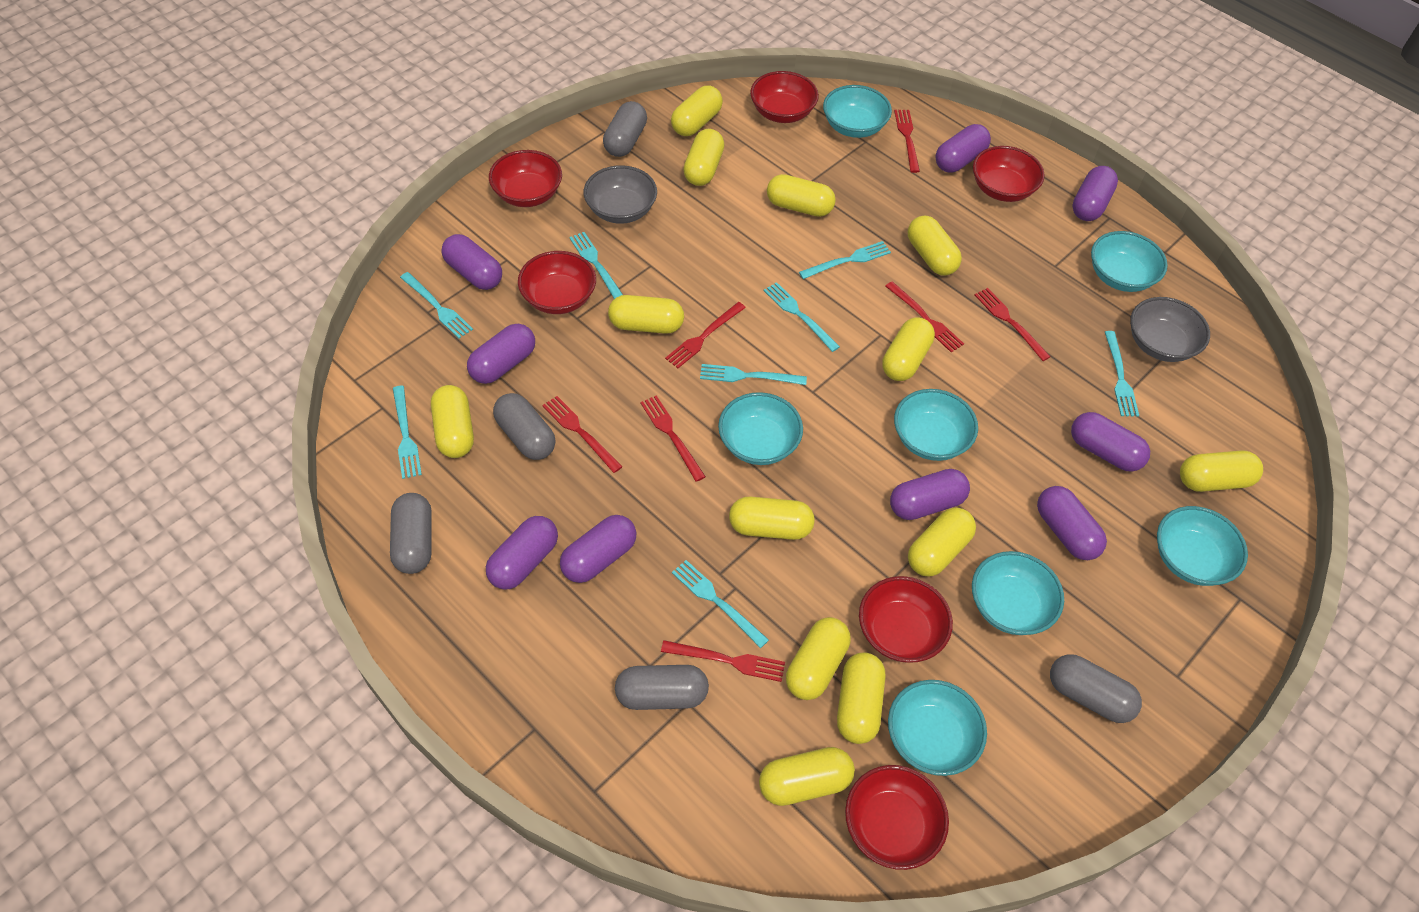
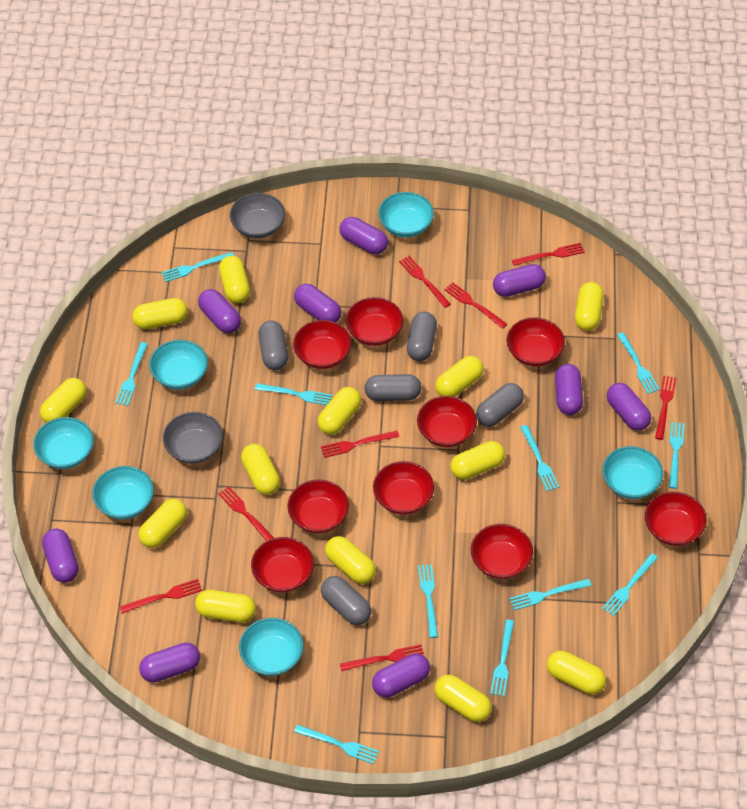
red bowl: [489,150,562,207] [518,251,596,314] [750,71,819,123] [845,765,949,870] [859,576,953,663] [973,146,1045,202] = 6 -> [251,537,314,593] [287,480,349,533] [293,320,351,369] [346,297,403,346] [373,461,434,515] [417,396,477,447] [471,524,533,579] [506,317,565,367] [645,492,707,546] = 9
red fork: [542,396,623,473] [640,395,706,482] [661,640,785,682] [665,302,746,368] [885,281,964,353] [894,110,920,173] [975,288,1051,361] = 7 -> [120,579,202,614] [218,487,274,541] [321,431,399,458] [340,644,424,671] [399,256,451,308] [444,282,507,329] [512,243,585,266] [655,376,676,440] = 8
turquoise bowl: [718,392,803,465] [823,85,892,138] [888,680,987,776] [894,389,978,461] [972,551,1064,635] [1091,231,1168,292] [1157,506,1248,586] = 7 -> [33,417,94,469] [92,466,154,519] [149,340,208,389] [239,618,304,676] [378,192,434,238] [602,446,663,499] = 6
turquoise fork: [393,386,422,479] [400,272,473,338] [569,232,623,299] [672,560,769,648] [700,364,807,385] [764,282,840,352] [799,241,891,279] [1105,331,1139,417] = 8 -> [115,342,148,406] [161,252,234,282] [255,383,333,405] [294,725,379,764] [418,564,438,638] [490,620,514,696] [509,579,591,610] [520,425,559,491] [602,553,658,616] [617,332,660,394] [669,422,685,489] = 11

